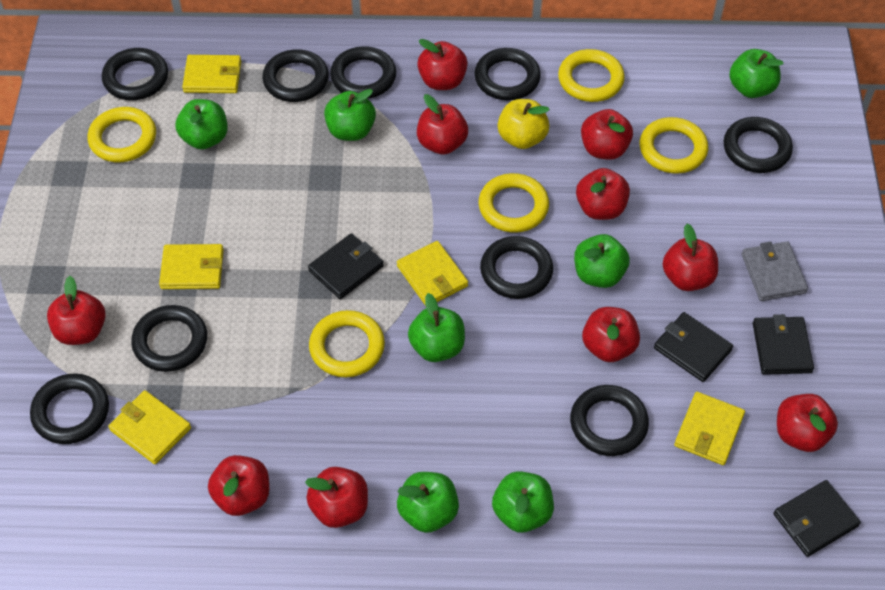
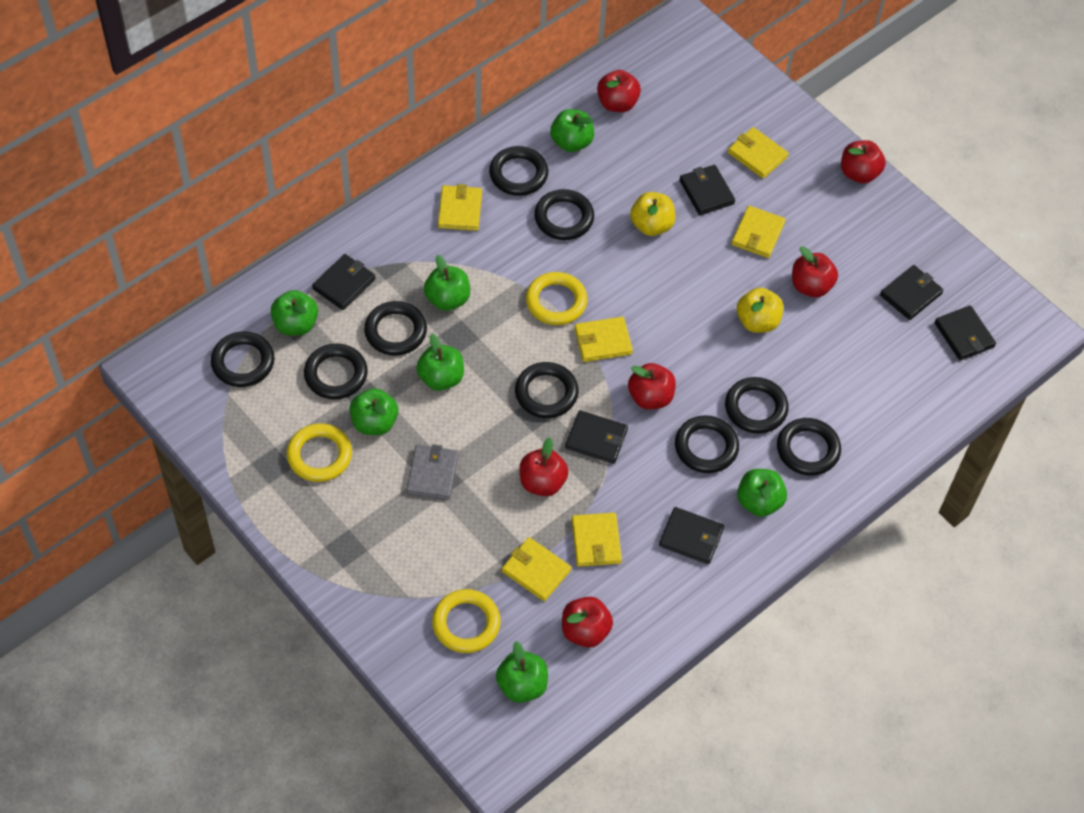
black wallet: [308,233,384,299] [654,312,733,382] [753,314,814,375] [773,480,861,557] = 4 -> [312,254,376,310] [565,410,628,464] [659,507,724,564] [679,165,735,215] [880,265,944,320] [934,305,996,361] = 6
red apple: [47,276,106,345] [208,455,269,516] [305,467,368,528] [417,39,468,90] [417,94,468,155] [576,168,630,220] [581,109,633,160] [582,307,640,362] [662,224,718,291] [777,394,838,452] = 10 -> [519,437,569,496] [562,597,613,648] [597,70,641,112] [628,363,676,409] [792,246,838,297] [841,140,886,184] = 6
yellow apple: [497,99,549,149] = 1 -> [630,192,675,236] [737,288,783,333] = 2
yellow ring: [87,107,156,162] [309,310,385,377] [479,173,549,233] [558,49,625,102] [639,117,708,174] = 5 -> [287,423,352,482] [432,589,501,653] [526,272,587,325] = 3
yellow wallet: [108,390,191,464] [159,244,224,289] [182,55,241,93] [397,241,468,306] [674,392,745,465] = 5 -> [438,184,482,231] [502,537,571,601] [572,513,622,567] [574,317,633,362] [728,127,789,179] [731,206,786,258] = 6

